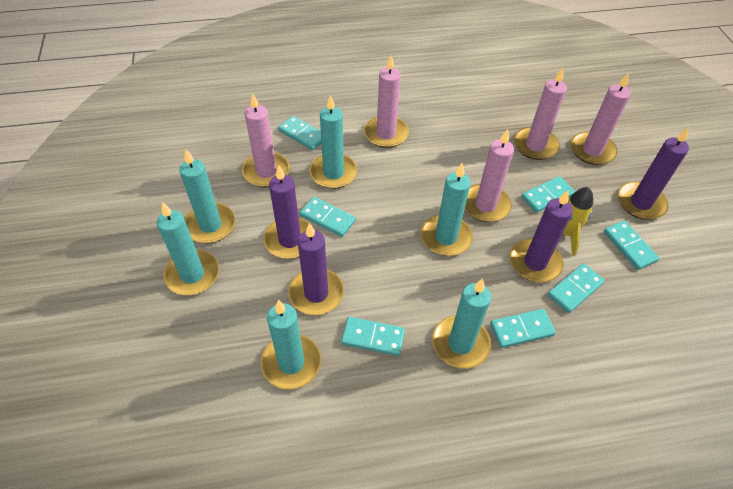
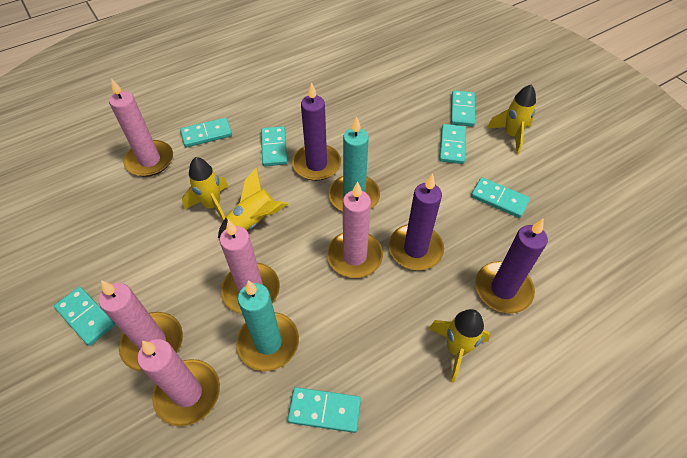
purple candle: [263,165,314,259] [288,223,344,315] [510,190,573,282] [618,127,689,220] = 4 -> [292,82,341,181] [389,173,444,270] [475,219,548,313] = 3
turquoise candle: [157,202,219,295] [179,149,236,243] [261,300,321,390] [310,95,357,189] [421,163,473,256] [432,278,491,369] = 6 -> [236,280,299,371] [329,116,380,212] = 2
yellow rocket: [538,187,593,256] = 1 -> [182,157,228,221] [218,168,289,238] [429,309,490,383] [487,85,536,155] = 4

